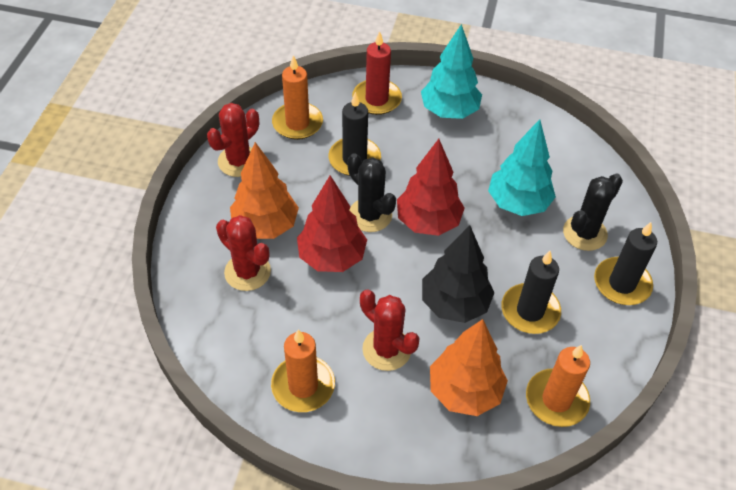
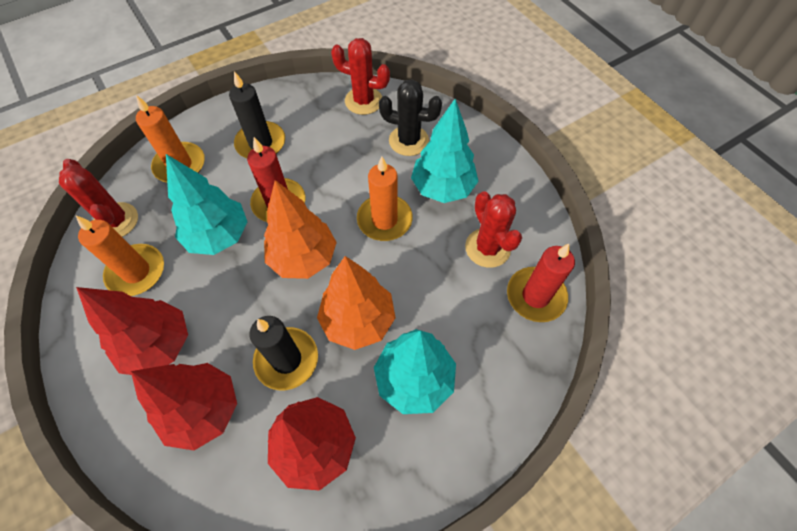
black cactus: [347,153,396,232] [563,173,623,251] = 2 -> [379,79,442,156] = 1
black candle: [328,92,381,176] [501,251,561,334] [594,222,657,305] = 3 -> [229,71,285,158] [249,316,318,390] = 2
black tree: [422,225,494,323] = 1 -> none = 0
red candle: [352,31,402,115] = 1 -> [247,137,305,222] [507,244,575,322] = 2
red tree: [297,175,367,272] [397,139,465,236] = 2 -> [76,287,188,375] [131,363,237,450] [268,397,356,491] = 3
turquoise tree: [421,24,482,119] [488,119,556,216] = 2 -> [166,154,248,255] [374,329,456,414] [411,99,479,203] = 3

